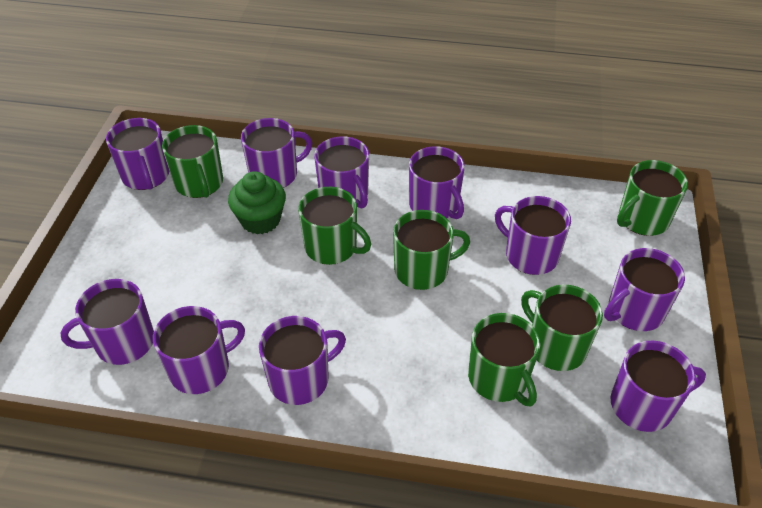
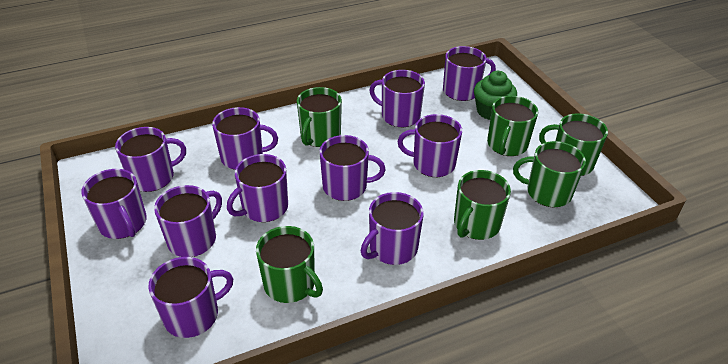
purple mug: [60,279,154,365] [106,118,169,190] [153,306,245,394] [241,118,312,188] [259,316,346,405] [314,136,369,208] [409,146,465,219] [495,196,571,275] [604,248,685,331] [611,340,706,432] = 10 -> [81,169,147,239] [115,127,186,192] [148,257,233,338] [154,185,222,257] [212,107,278,170] [227,154,288,222] [319,135,386,201] [361,192,424,265] [369,70,425,127] [398,114,462,177] [443,46,496,101] = 11

